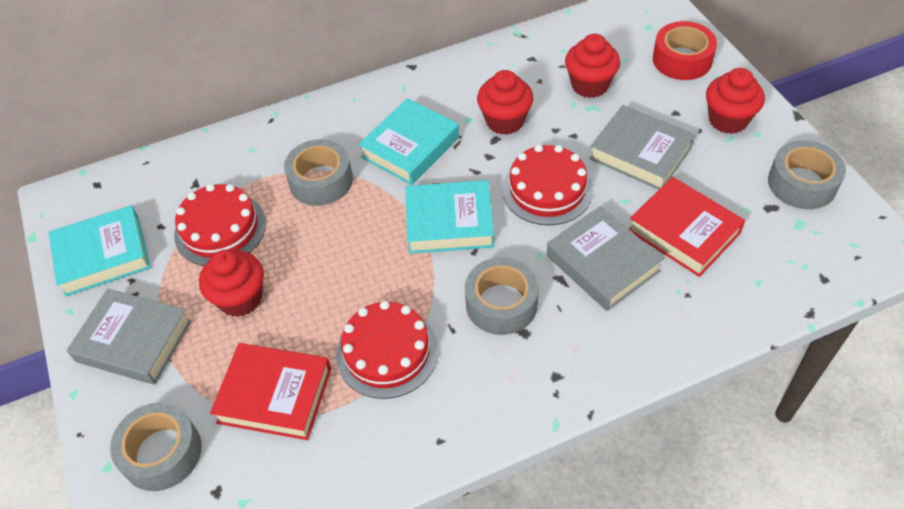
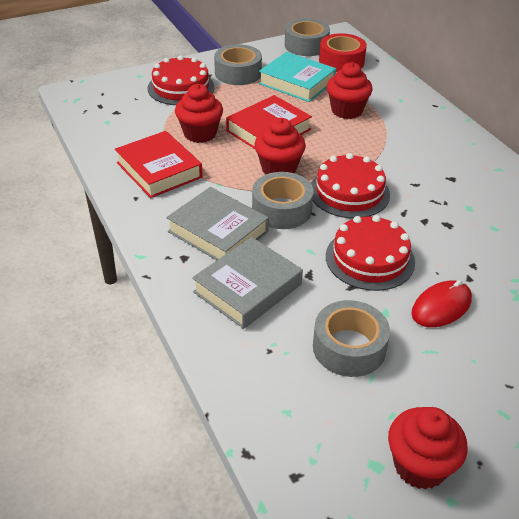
grey book: [67,289,192,385] [547,206,664,311] [589,105,695,190] = 3 -> [166,187,269,260] [192,237,303,329] = 2
red mouse: none = 0 -> [411,280,472,327] = 1
turquoise book: [48,205,151,297] [358,98,459,185] [406,180,494,254] = 3 -> [259,52,336,102] = 1

